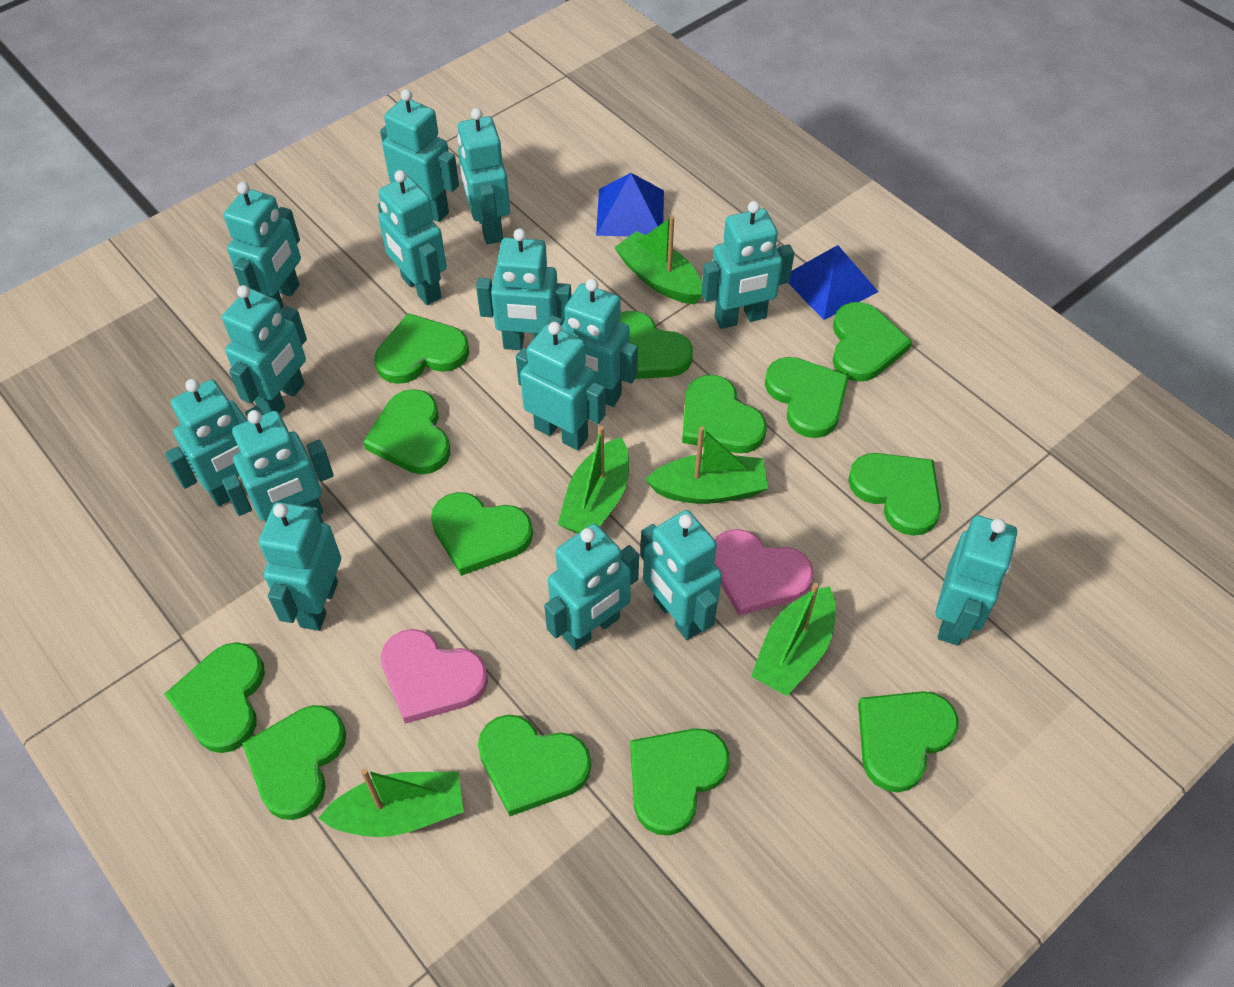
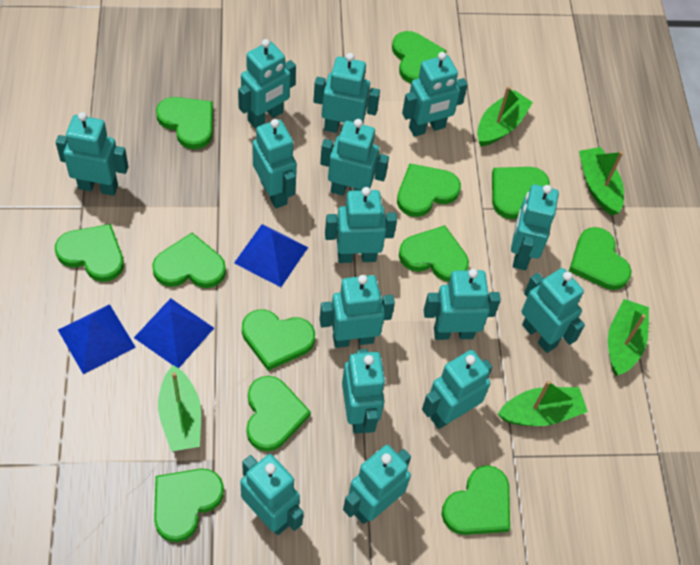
blue pyramid: [596,173,664,236] [788,245,878,320] = 2 -> [58,304,136,374] [134,298,214,368] [234,224,308,287] = 3
green heart: [164,642,265,753] [242,705,346,820] [363,389,450,474] [374,313,469,384] [431,492,533,576] [478,715,591,816] [619,311,693,379] [630,728,729,836] [682,375,767,453] [765,357,849,438] [833,302,912,382] [848,453,941,536] [858,691,959,793] = 13 -> [55,224,124,282] [152,233,226,288] [154,468,224,542] [156,97,213,149] [242,309,315,371] [246,376,311,451] [392,31,447,83] [397,164,461,217] [399,225,469,282] [442,465,510,535] [492,167,550,219] [569,227,631,290] = 12
pink heart: [381,629,488,724] [714,529,814,616] = 2 -> none = 0

